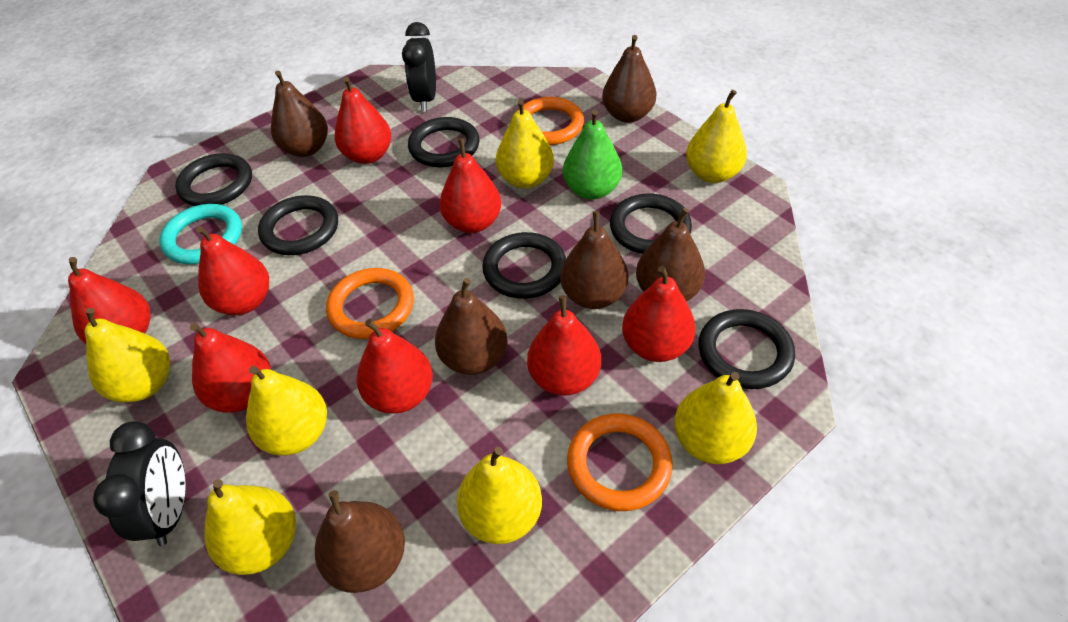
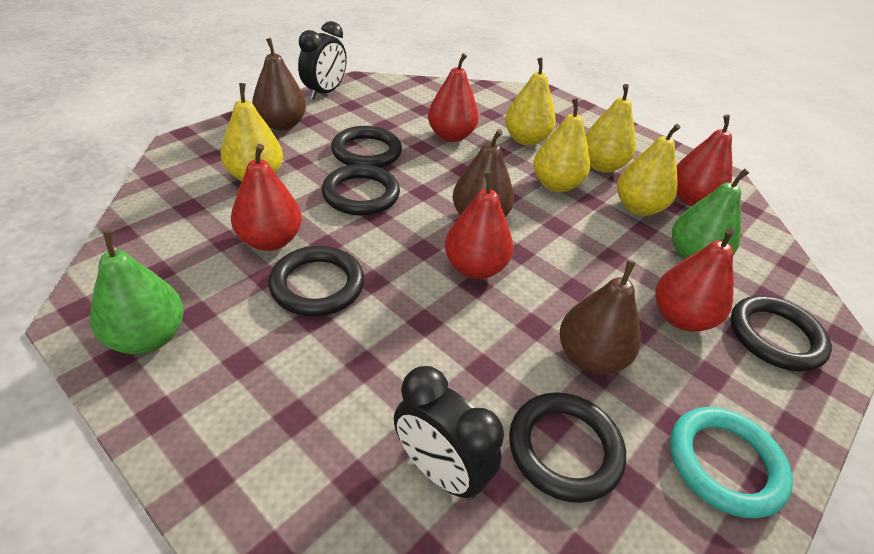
black ring: [175,153,252,206] [258,195,338,255] [408,117,479,167] [482,232,566,299] [610,194,692,254] [698,309,795,389] = 6 -> [268,246,364,316] [322,164,400,216] [331,126,402,168] [509,392,626,503] [730,296,832,372] = 5
brown pear: [271,70,328,157] [315,490,405,593] [435,278,508,375] [560,211,628,309] [602,35,657,123] [636,208,705,301] = 6 -> [252,38,306,131] [453,129,514,217] [560,260,641,375] = 3
green pear: [563,110,622,200] = 1 -> [90,230,184,354] [672,168,749,260] = 2
orange ring: [326,268,414,339] [518,97,584,145] [567,413,673,511] = 3 -> none = 0
red pear: [68,257,151,344] [190,323,271,413] [196,226,269,315] [335,77,391,164] [357,319,433,414] [440,138,501,233] [527,295,601,396] [622,266,696,362] = 8 -> [231,144,302,251] [428,53,479,142] [445,172,513,279] [656,228,734,332] [677,115,732,206] = 5
yellow pear: [85,308,170,402] [204,479,296,575] [246,366,327,456] [457,447,542,544] [496,99,554,188] [674,372,757,464] [686,89,747,183] = 7 -> [221,83,283,181] [505,58,556,146] [533,98,590,192] [585,84,636,173] [617,124,681,216] = 5

